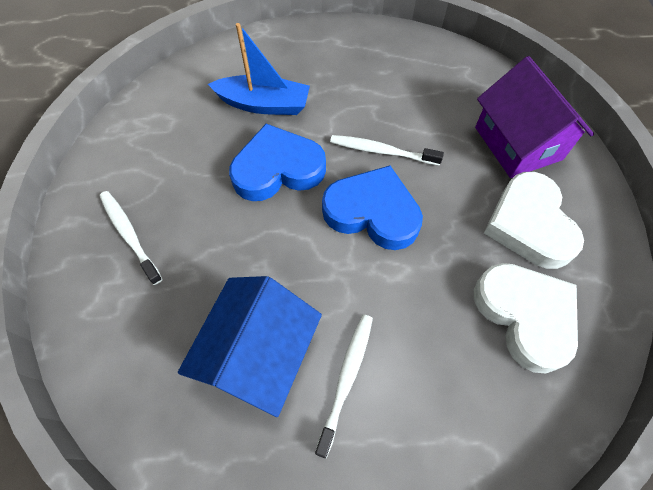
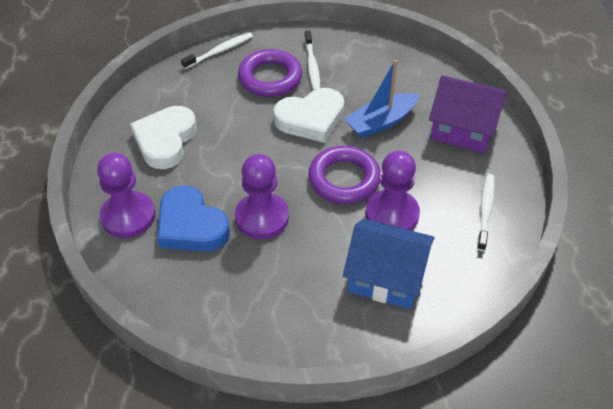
blue heart: [229,124,326,201] [322,166,423,250] = 2 -> [157,185,230,252] = 1
purple pawn: none = 0 -> [97,153,155,238] [235,154,289,239] [366,151,420,230] = 3
purple ring: none = 0 -> [238,49,302,97] [308,146,381,204] = 2

